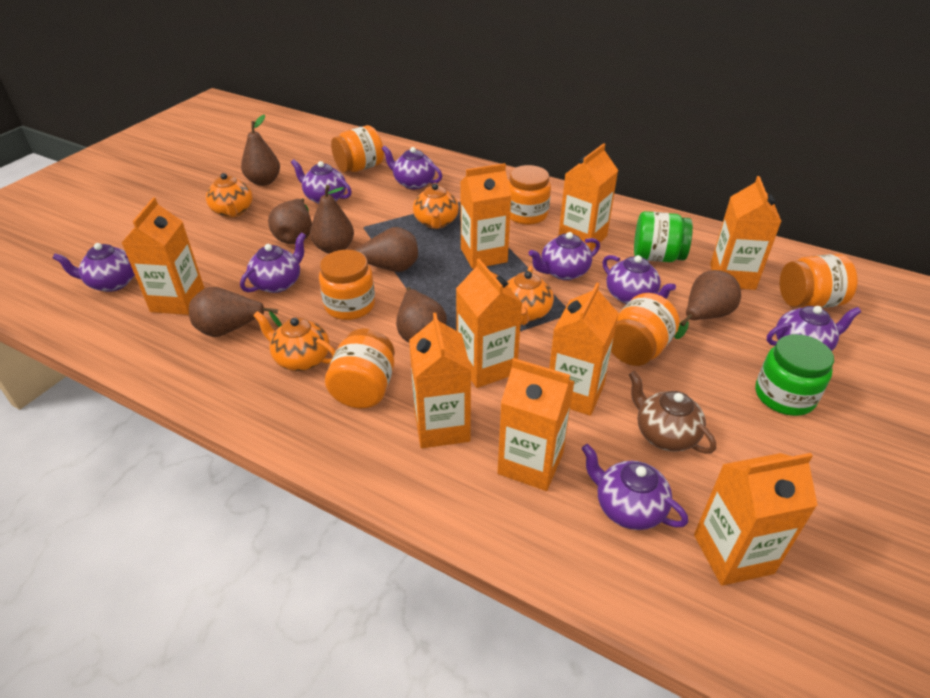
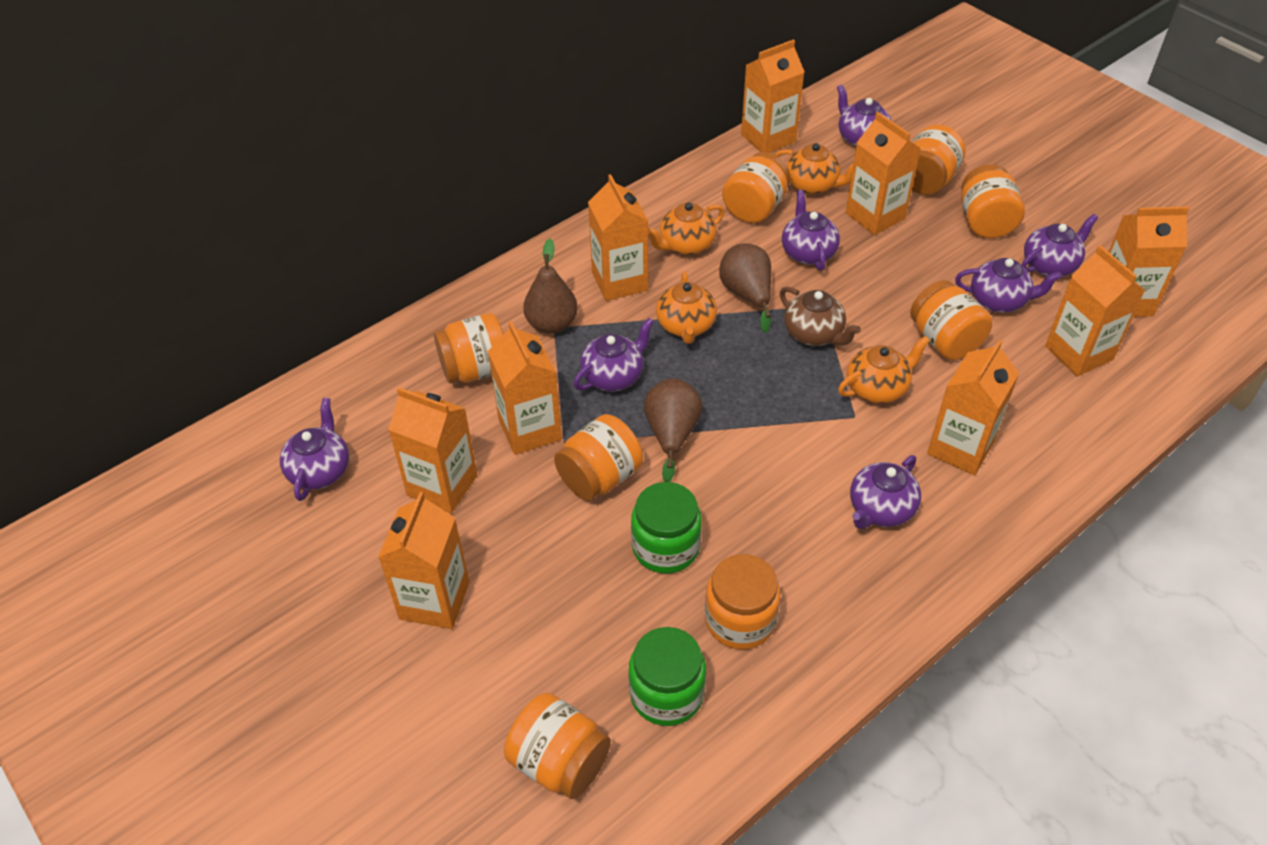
brown pear: [189,287,282,337] [241,115,280,186] [268,198,312,244] [310,185,354,254] [355,227,418,272] [396,287,447,343] [674,270,741,339] = 7 -> [523,239,578,334] [644,379,702,482] [719,243,771,333] = 3
orange jar: [319,250,375,320] [325,328,395,408] [331,125,384,173] [508,165,551,225] [611,293,680,366] [780,254,858,308] = 6 -> [434,313,503,383] [504,693,611,799] [554,414,643,501] [705,554,781,649] [722,152,790,223] [910,280,993,360] [912,125,966,195] [961,164,1025,238] = 8
purple teapot: [53,243,135,292] [240,232,306,293] [291,159,352,204] [382,145,442,190] [529,232,600,280] [582,444,688,530] [602,255,676,304] [767,306,861,351] = 8 -> [280,398,349,501] [573,318,654,392] [782,190,840,271] [837,84,891,147] [850,455,921,529] [955,258,1062,313] [1021,214,1098,277] = 7

